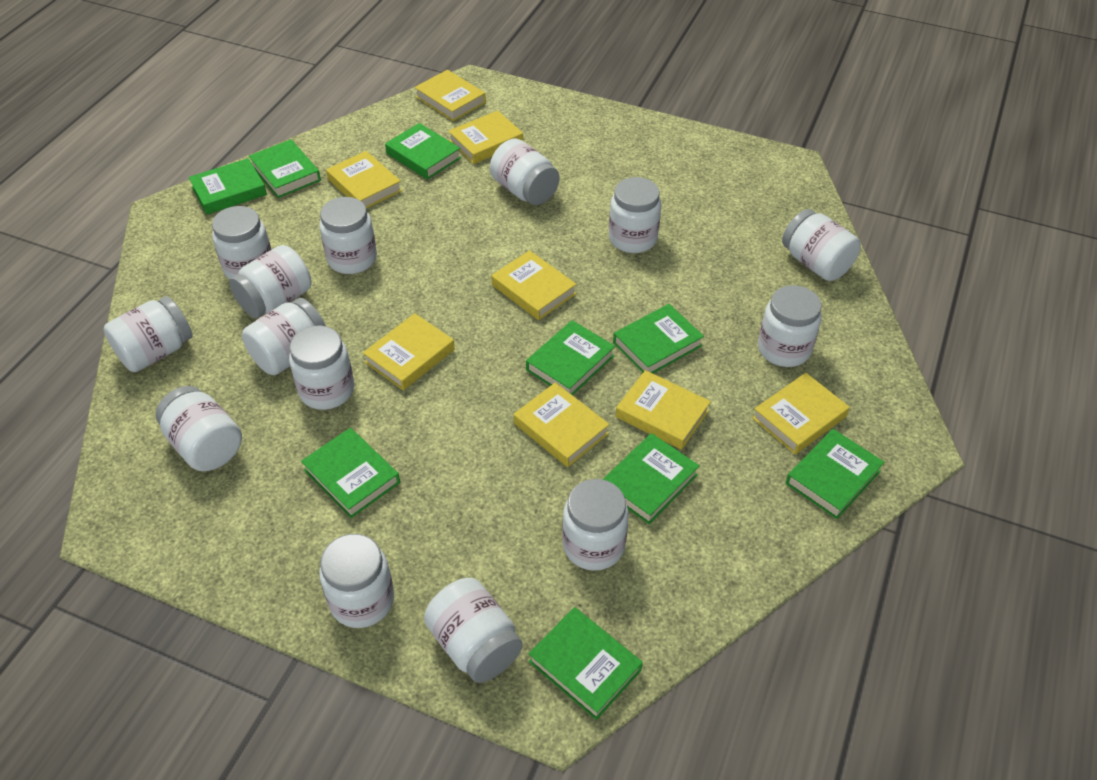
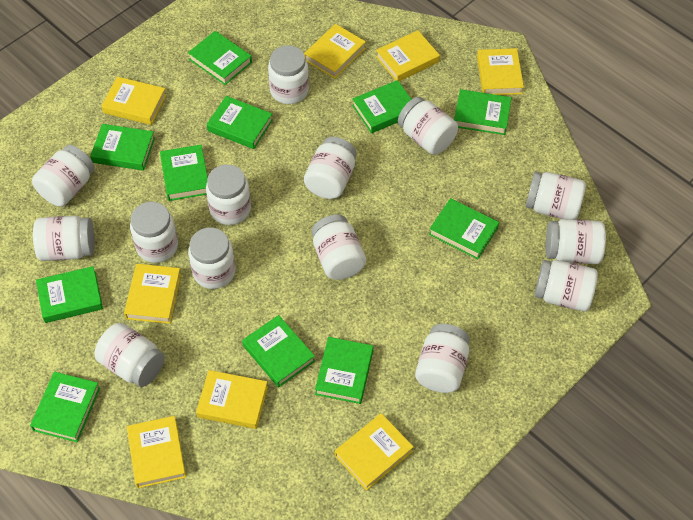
green book: [189,158,267,215] [249,139,321,198] [301,428,400,518] [385,123,461,180] [526,320,615,395] [528,607,643,720] [602,433,700,524] [613,304,704,373] [786,429,885,519] = 9 -> [30,372,100,442] [36,266,103,323] [90,124,155,171] [160,145,208,201] [188,31,252,85] [207,96,273,149] [242,315,315,387] [315,337,373,404] [352,80,412,133] [429,198,499,259] [454,89,511,135] = 11

